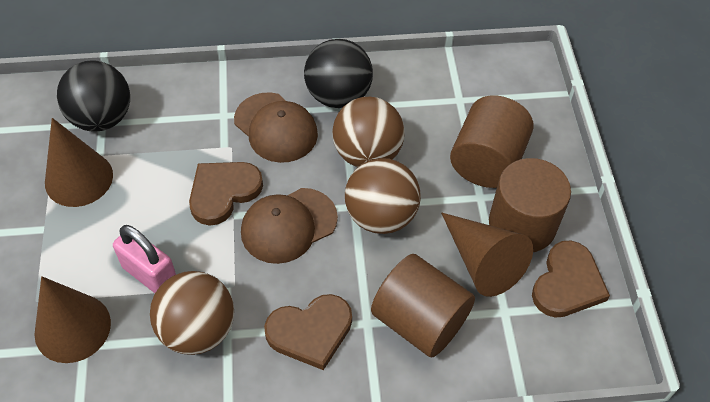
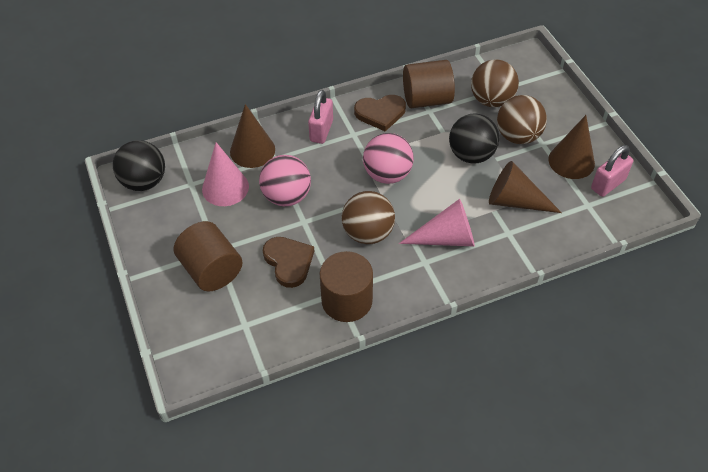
brown cap: [234,92,318,163] [241,188,338,264] = 2 -> none = 0
brown heart: [189,162,263,226] [264,294,352,370] [532,240,610,318] = 3 -> [263,237,314,288] [354,95,406,131] = 2
pink ball: none = 0 -> [259,155,311,206] [363,133,414,184] = 2
pink cone: none = 0 -> [202,142,249,206] [399,199,475,247] = 2
pink padlock: [113,225,176,293] = 1 -> [308,90,333,144] [591,145,633,197] = 2

